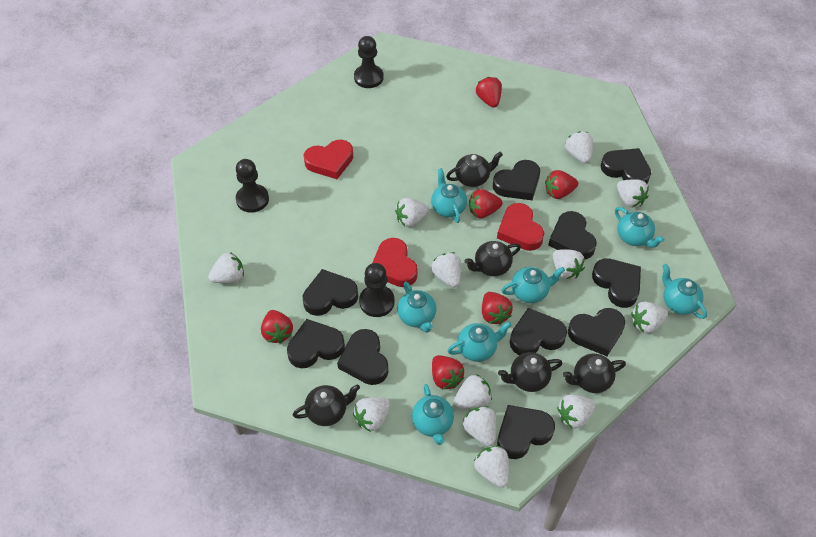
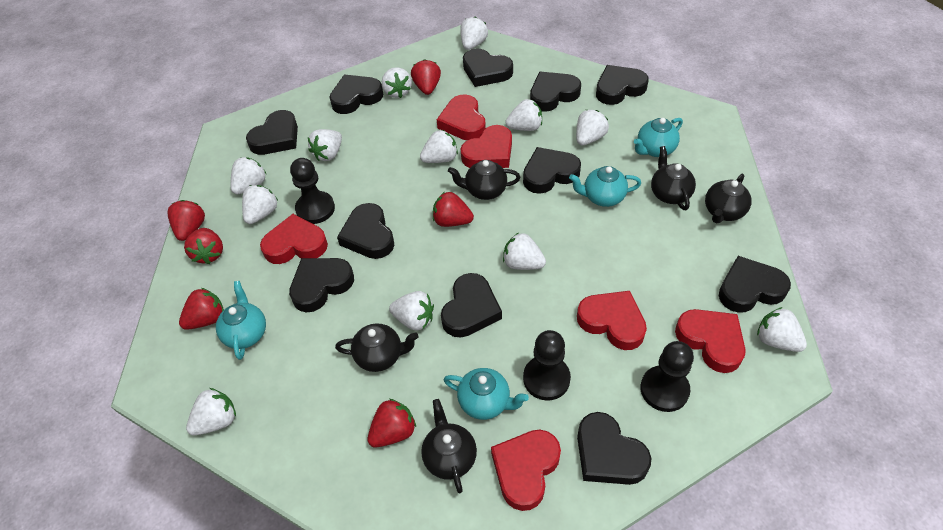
black heart: [287,319,345,368] [303,269,358,316] [337,329,388,385] [493,160,540,200] [497,405,555,459] [510,308,567,355] [548,211,597,259] [568,308,626,356] [592,258,641,308] [601,148,651,184] = 10 -> [246,110,298,155] [289,258,354,312] [330,74,383,114] [337,203,394,259] [441,273,502,338] [463,48,513,87] [523,147,581,194] [530,72,581,112] [577,412,651,485] [596,65,649,105] [719,256,791,313] = 11
red heart: [304,140,353,179] [372,238,418,287] [497,203,544,251] = 3 -> [260,214,328,264] [437,94,486,140] [461,125,512,168] [491,430,561,511] [577,291,647,350] [675,309,746,373] = 6
turquoise teapot: [397,282,437,333] [412,384,454,445] [431,168,467,223] [447,322,511,362] [501,267,565,303] [615,207,665,248] [662,264,707,319] = 7 -> [216,281,266,360] [444,368,529,420] [569,166,641,207] [634,118,683,157] = 4

